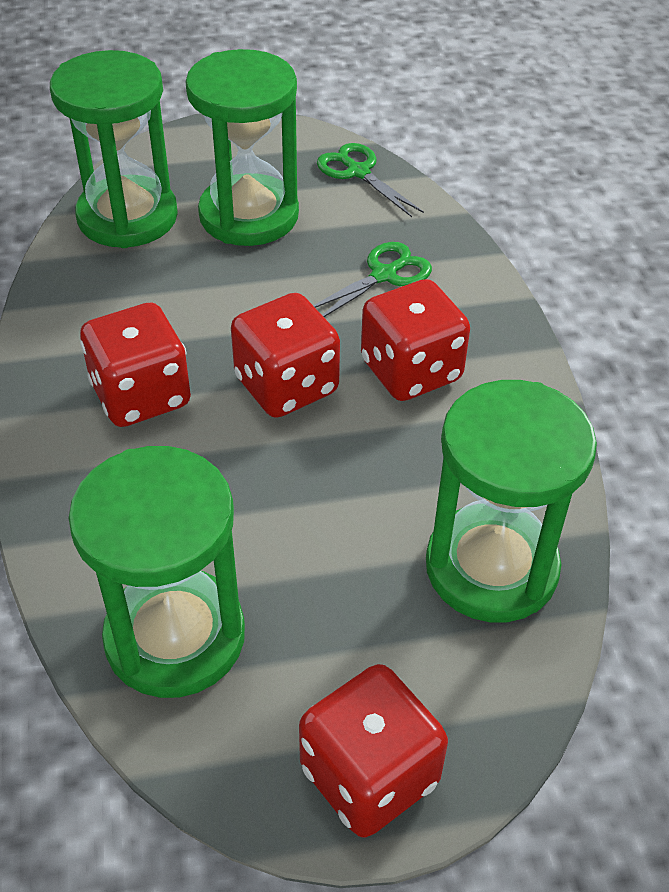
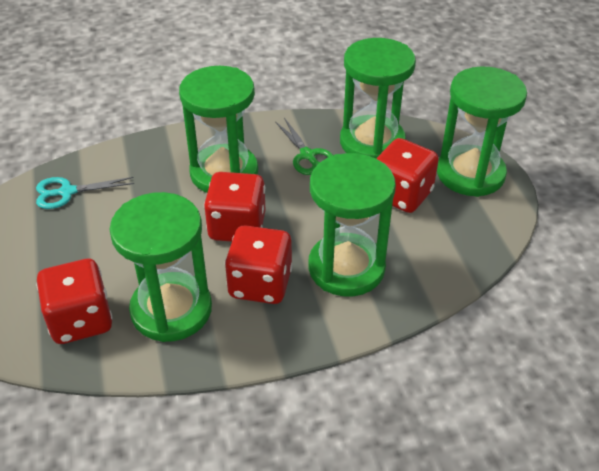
green hourglass: [50,50,178,248] [68,446,245,698] [186,49,299,246] [426,380,597,622] = 4 -> [109,192,212,342] [179,66,258,193] [308,153,396,297] [340,38,416,158] [437,66,527,197] = 5
green scissors: [313,242,432,317] [317,143,424,217] = 2 -> [275,118,334,175] = 1
turquoise scissors: none = 0 -> [36,177,134,209] = 1

